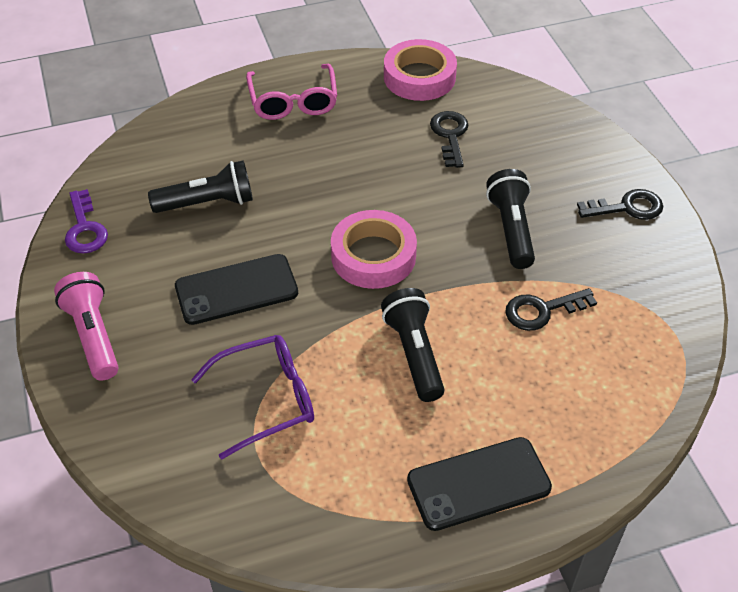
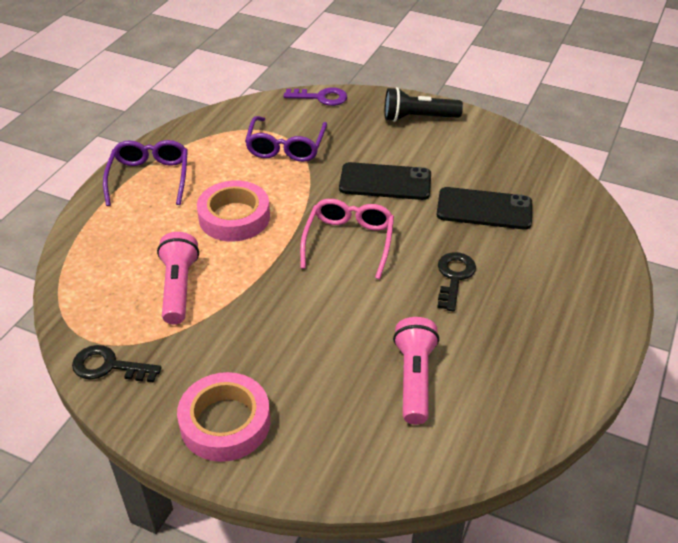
black flashlight: [148,160,253,213] [381,288,444,402] [486,169,535,269] = 3 -> [384,87,463,122] = 1
black key: [430,111,468,168] [505,288,597,331] [577,189,663,220] = 3 -> [72,345,162,383] [437,252,476,312] = 2
pink flashlight: [54,272,119,380] = 1 -> [157,232,199,324] [393,317,439,425] = 2
purple glasses: [191,335,314,460] = 1 -> [103,140,188,206] [245,116,327,162] = 2

